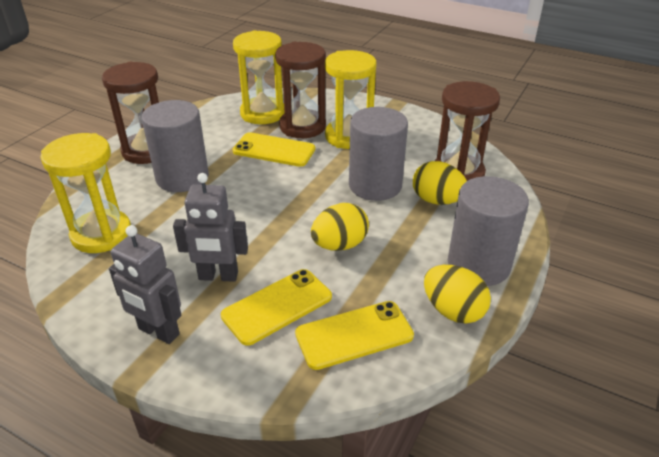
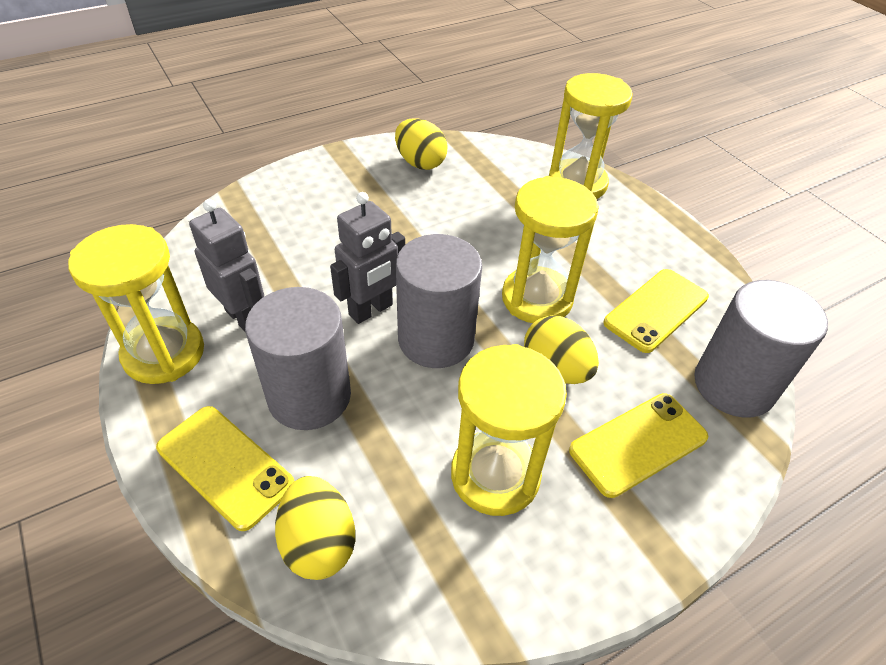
brown hourglass: [102,62,159,164] [275,42,326,138] [435,81,500,181] = 3 -> none = 0
yellow hourglass: [40,133,131,253] [233,30,285,124] [325,50,377,149] = 3 -> [68,224,204,384] [451,344,567,516] [502,176,598,323] [549,73,632,199] = 4

